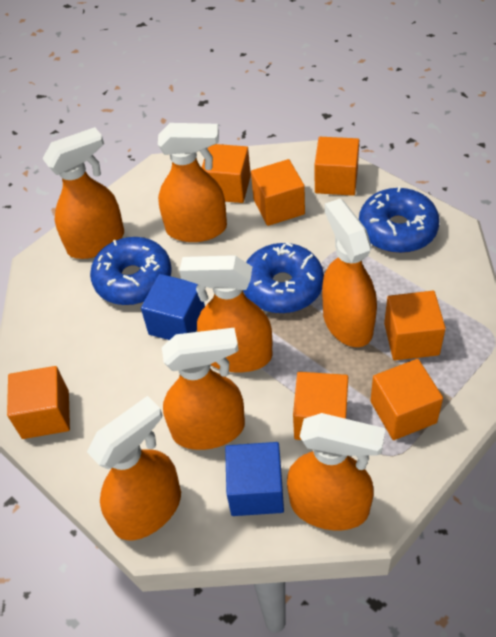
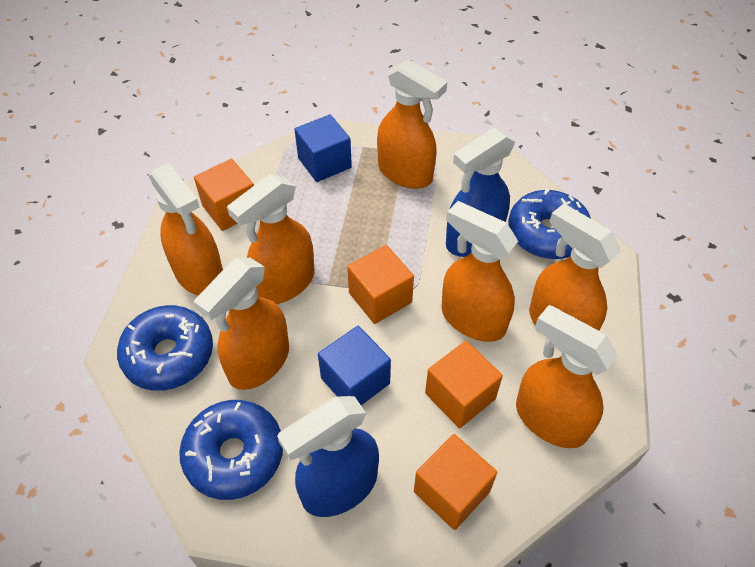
blue spray bottle: none = 0 -> [277,396,379,517] [446,128,515,257] = 2
orange cube: [7,366,70,439] [202,144,251,203] [251,159,305,226] [293,372,348,440] [315,137,359,196] [370,359,443,440] [384,291,446,360] = 7 -> [194,159,254,231] [347,245,414,324] [414,434,497,530] [425,341,503,428] = 4

